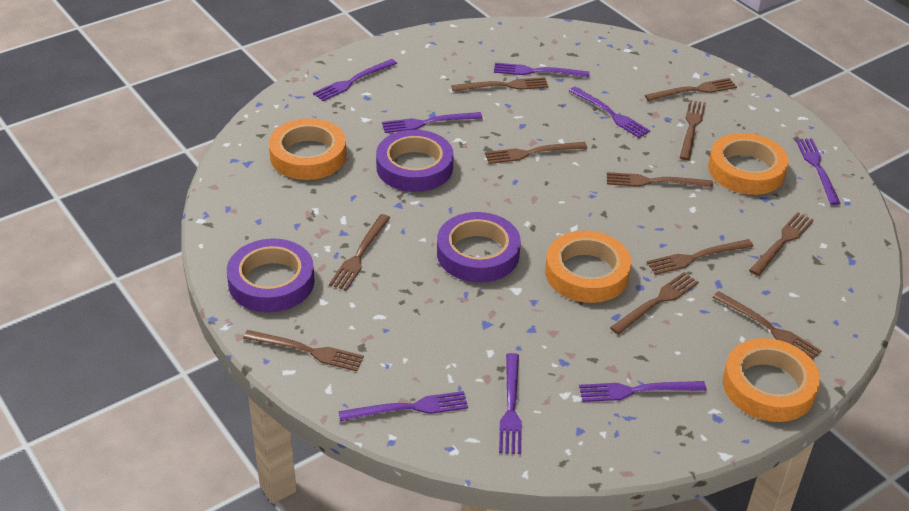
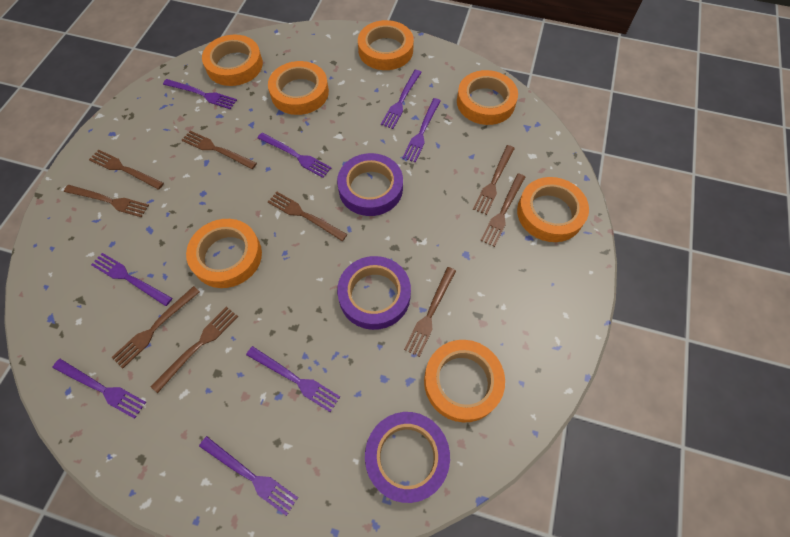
brown fork: [243,330,364,371] [329,214,390,291] [451,77,549,91] [485,142,587,164] [607,172,713,188] [610,272,699,334] [645,78,737,101] [647,239,754,275] [679,100,706,160] [713,291,822,359] [749,212,814,276] = 11 -> [64,185,149,217] [89,150,164,190] [111,286,200,369] [150,307,238,393] [182,131,257,169] [268,192,348,241] [404,267,456,357] [473,145,515,215] [480,173,525,247] = 9
orange tape: [269,118,346,180] [545,231,631,303] [708,133,789,195] [723,338,820,422] = 4 -> [186,219,262,288] [202,35,263,86] [268,61,329,115] [358,20,414,70] [424,340,505,423] [457,70,518,125] [517,177,589,242] = 7

